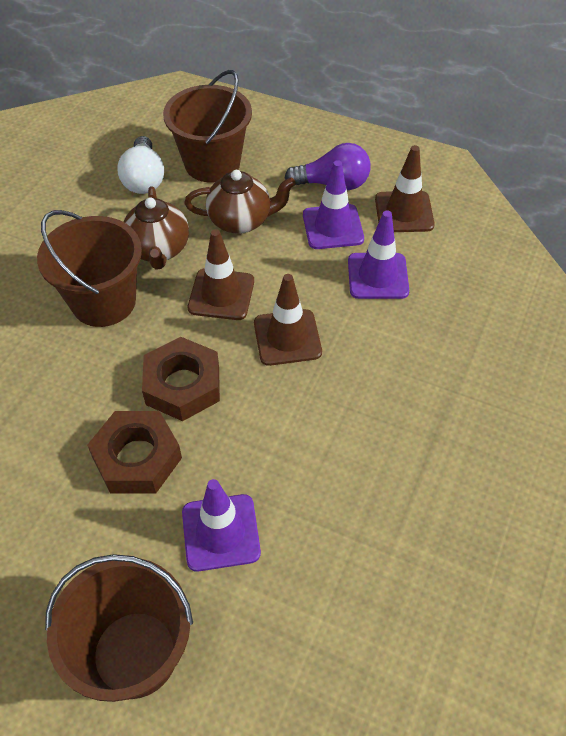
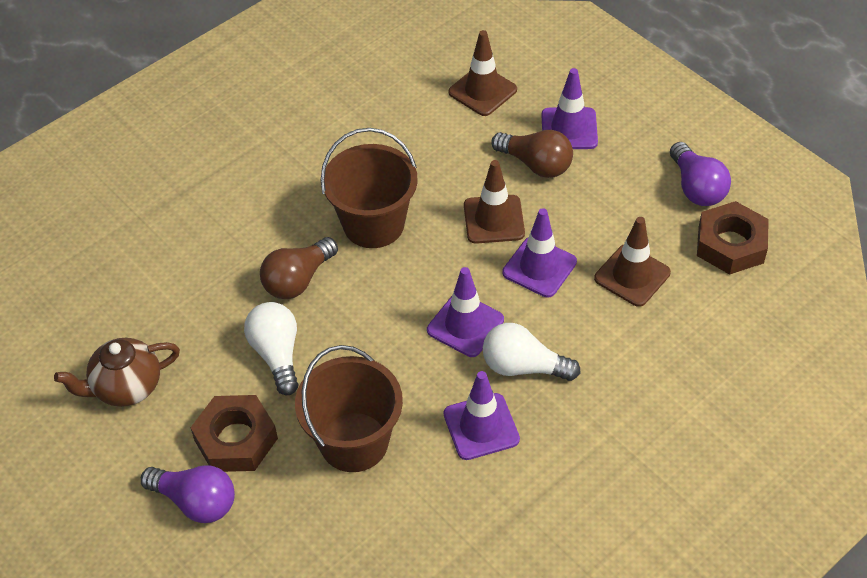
brown bucket: [37,210,142,327] [45,554,193,702] [163,70,252,183] = 3 -> [295,345,403,472] [321,128,418,248] = 2
brown light bulb: none = 0 -> [260,237,338,299] [491,130,573,178] = 2
brown teapot: [123,186,189,270] [184,170,296,234] = 2 -> [54,338,180,407] = 1
purple light bulb: [285,143,371,190] = 1 -> [141,465,235,523] [670,142,731,206] = 2
purple traffic cone: [182,479,261,572] [303,160,364,249] [348,211,409,299] = 3 -> [427,267,504,357] [444,371,520,460] [502,208,577,298] [542,68,598,149] = 4
white light bulb: [117,136,164,194] = 1 -> [244,302,299,395] [483,323,580,381] = 2

